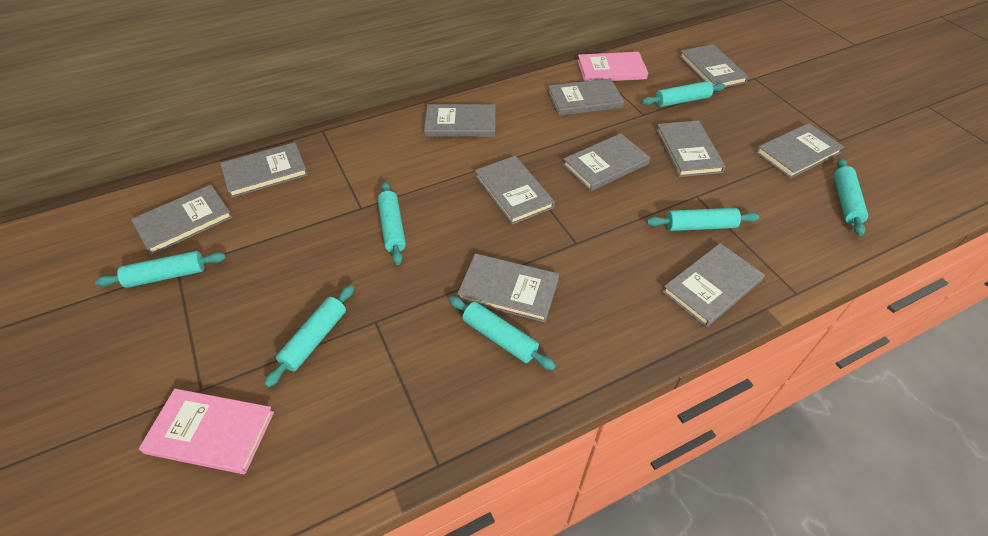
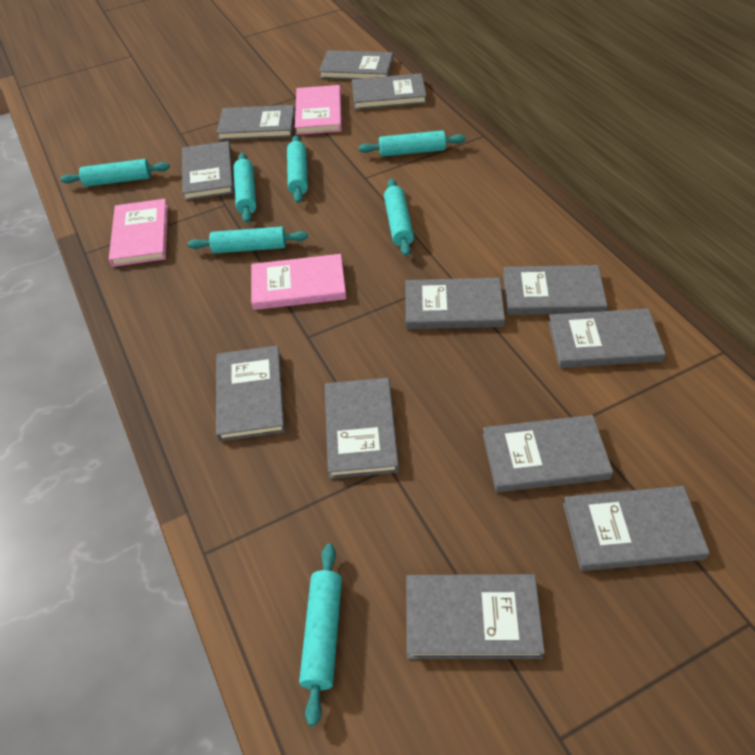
grey book: [131,185,233,255] [220,142,308,198] [424,104,495,137] [457,254,559,323] [475,156,555,225] [548,78,624,116] [563,133,650,191] [656,120,726,177] [662,243,765,327] [679,44,749,88] [756,123,844,178] = 11 -> [182,141,234,201] [216,105,295,140] [216,345,285,441] [319,50,393,80] [325,378,399,479] [352,73,427,110] [405,278,505,329] [406,574,545,659] [483,415,613,492] [503,265,608,315] [548,308,666,368] [563,486,710,571] = 12
pink book: [139,389,274,474] [577,52,648,81] = 2 -> [109,199,168,267] [251,254,347,310] [295,85,342,135] = 3

